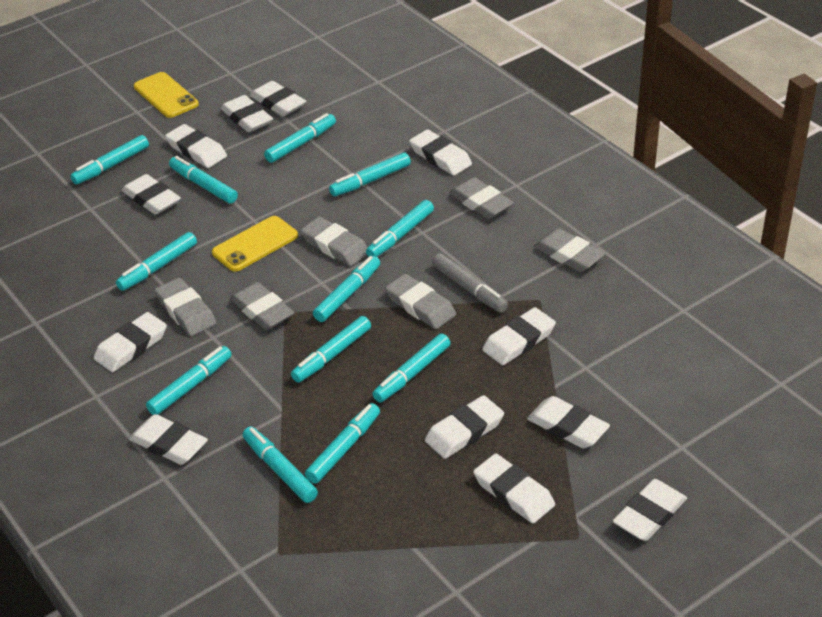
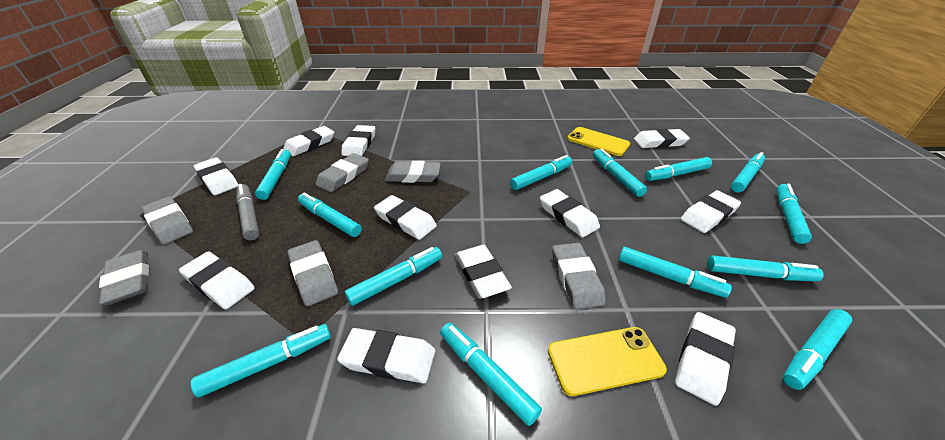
turquoise marker: [70,135,149,185] [116,232,197,291] [146,346,232,415] [169,156,238,204] [242,427,318,503] [264,113,336,163] [291,316,371,383] [305,403,380,484] [313,256,380,322] [329,153,411,196] [366,200,434,257] [372,333,450,402] = 12 -> [191,324,331,398] [255,149,291,200] [298,193,362,237] [345,247,442,306] [440,323,542,426] [510,155,572,190] [593,148,647,197] [619,247,732,298] [645,157,712,181] [707,256,824,282] [731,152,765,192] [777,184,812,244] [783,309,852,390] = 13
white eraser: [93,312,167,372] [122,174,181,215] [129,414,208,465] [165,124,227,168] [220,95,273,132] [250,81,306,116] [409,130,472,175] [425,395,504,459] [473,453,555,523] [482,307,556,365] [527,396,610,449] [613,479,687,541] = 12 -> [179,252,255,309] [193,157,238,195] [283,126,334,156] [337,328,435,383] [341,125,375,156] [374,195,437,240] [455,245,512,298] [540,189,600,238] [634,129,690,148] [675,312,736,405] [681,190,741,233] = 11

